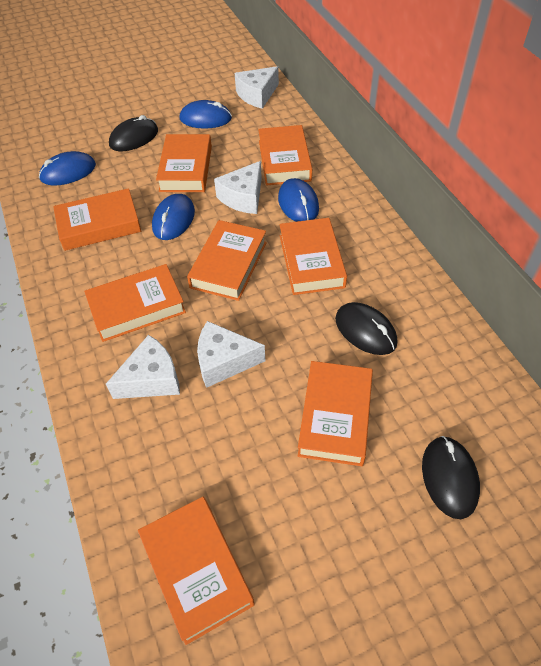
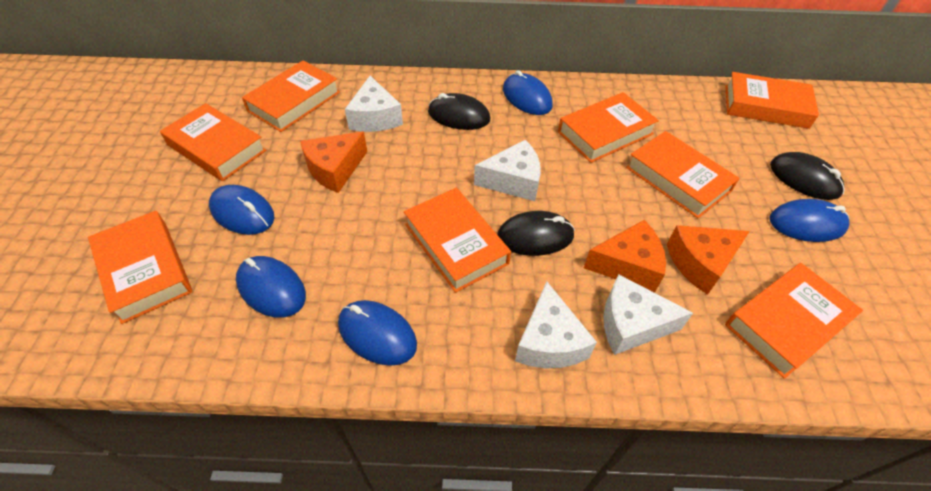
blue mouse: [39,151,96,186] [152,194,195,240] [180,100,232,129] [278,178,319,222] = 4 -> [209,185,274,235] [236,256,306,318] [338,300,417,366] [503,70,553,115] [770,199,850,242] = 5
orange cheese: none = 0 -> [300,131,367,193] [584,220,666,293] [667,225,750,295] = 3

